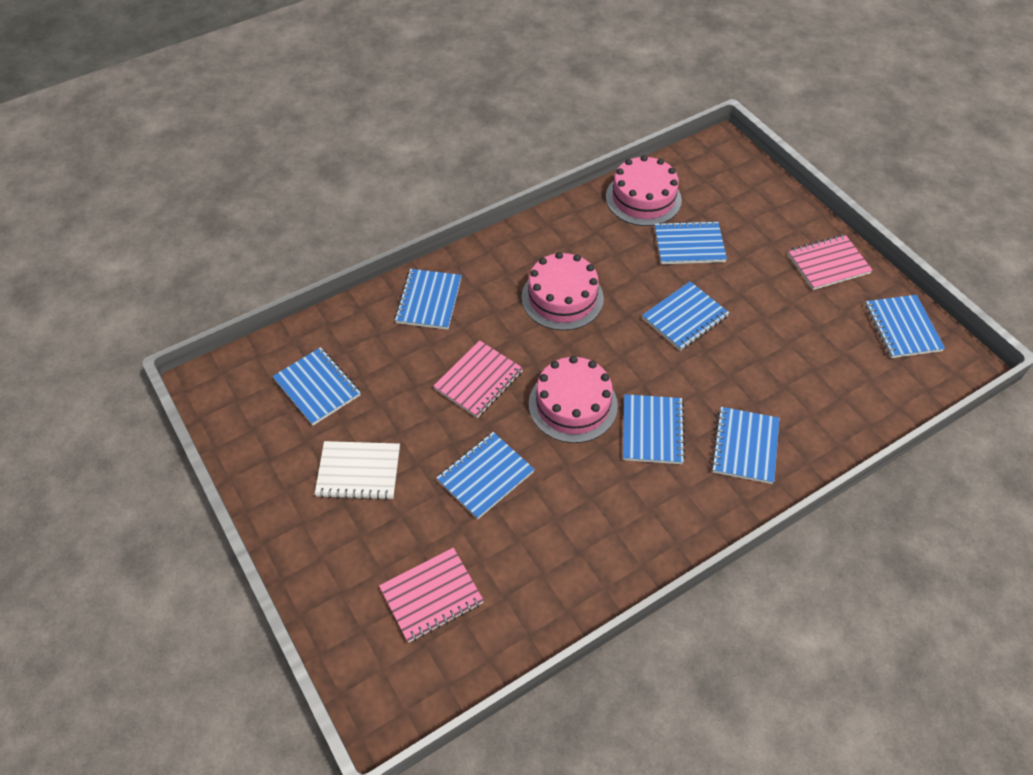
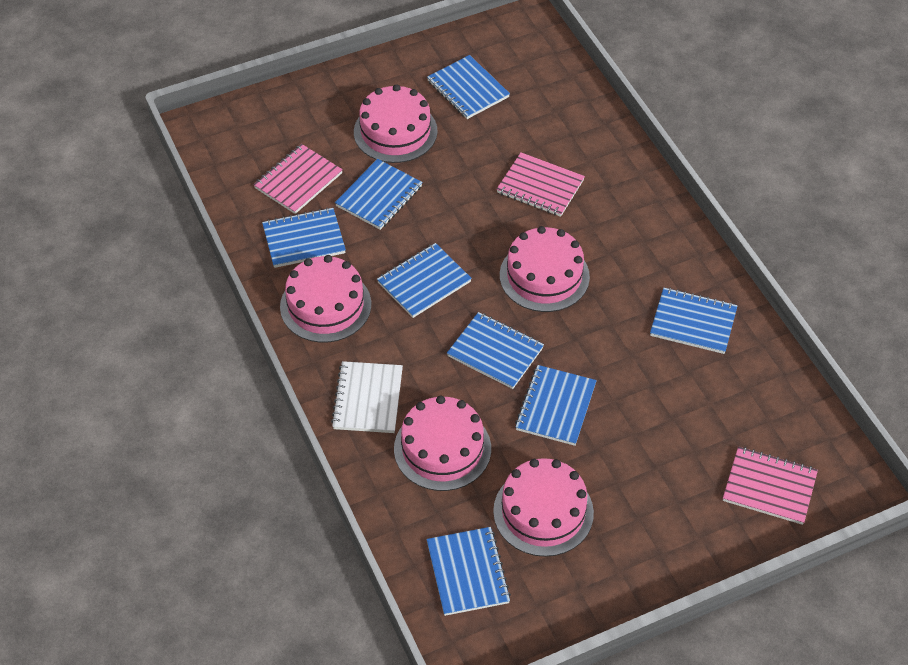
pink cake: [521,252,604,331] [529,356,618,443] [606,155,682,226] = 3 -> [280,255,371,342] [354,84,438,163] [394,395,491,491] [493,458,594,557] [500,226,590,312] = 5

